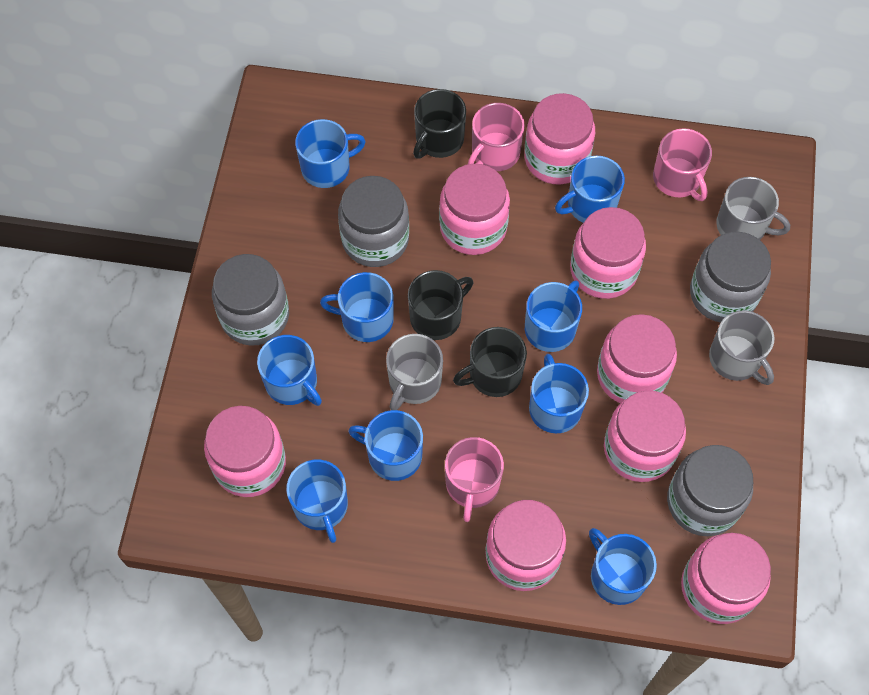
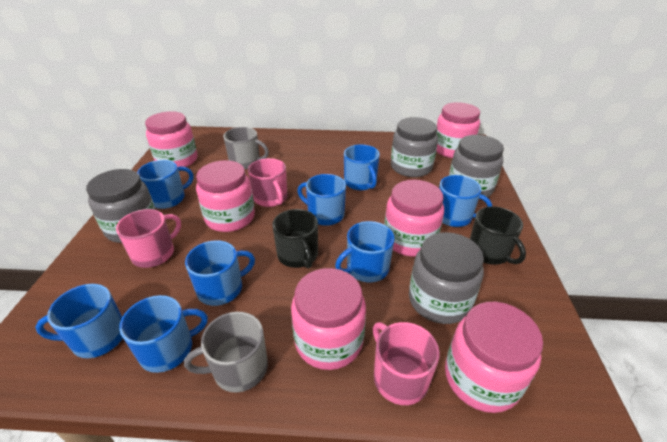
black mug: [408,270,473,340] [413,89,466,159] [453,327,527,397] = 3 -> [272,209,318,268] [470,206,526,265] = 2
blue mug: [257,335,322,406] [286,460,348,543] [295,119,366,188] [320,272,394,342] [348,410,423,481] [525,280,582,352] [529,354,589,433] [555,156,625,223] [589,528,657,605] = 9 -> [35,284,123,358] [119,295,208,373] [137,160,194,209] [185,240,255,306] [297,174,346,226] [335,221,395,282] [344,144,380,190] [439,175,492,227] = 8
grey mug: [386,334,443,410] [709,310,775,385] [716,177,790,240] = 3 -> [184,312,268,393] [223,127,269,169] = 2
pink jar: [204,406,286,497] [439,164,510,255] [485,500,566,591] [524,93,595,184] [570,207,646,299] [597,314,677,403] [604,391,686,482] [681,533,771,624] = 8 -> [145,111,198,167] [196,160,255,232] [291,268,366,370] [384,180,444,257] [436,102,480,158] [445,302,543,413] = 6

